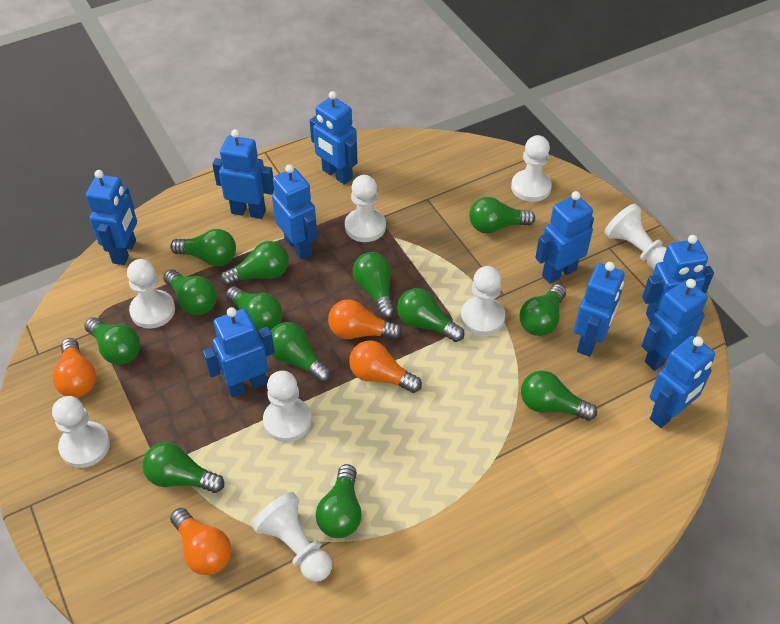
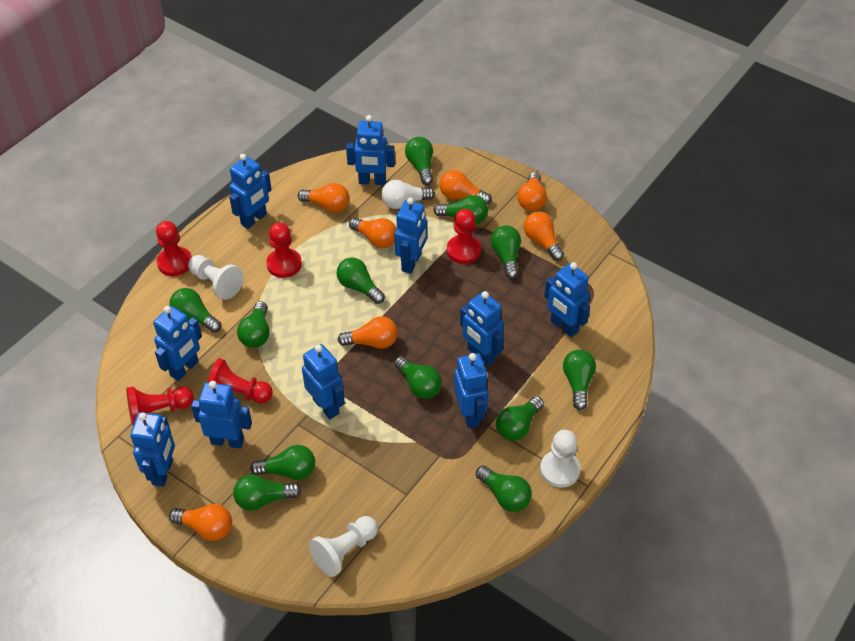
green light bulb: [84,317,140,365] [143,442,224,493] [163,270,217,315] [170,229,236,266] [220,241,289,286] [226,286,282,332] [271,322,331,383] [315,464,362,538] [353,252,395,319] [397,288,464,342] [469,197,535,234] [519,284,566,336] [521,371,597,421] = 13 -> [169,288,221,333] [233,475,302,511] [237,301,270,348] [250,445,315,480] [336,257,385,304] [394,356,442,399] [405,137,433,185] [434,195,488,224] [476,465,532,512] [491,225,521,279] [496,396,544,441] [563,350,596,410] = 12
orange light bulb: [52,338,96,398] [170,508,231,575] [328,300,402,340] [349,341,422,393] = 4 -> [169,504,232,541] [298,183,349,212] [338,316,398,349] [349,218,397,248] [440,170,492,205] [517,172,547,211] [524,211,564,261] = 7
red pawn: none = 0 -> [126,386,194,426] [156,221,192,276] [207,358,273,404] [266,223,302,278] [447,209,481,264] = 5
white light bulb: none = 0 -> [381,180,435,209] = 1
white pawn: [52,396,110,468] [127,259,175,329] [252,492,332,582] [263,371,312,442] [345,175,386,242] [460,266,505,336] [511,135,552,202] [604,204,667,270] = 8 -> [188,255,244,300] [309,516,378,577] [540,430,581,488] = 3

